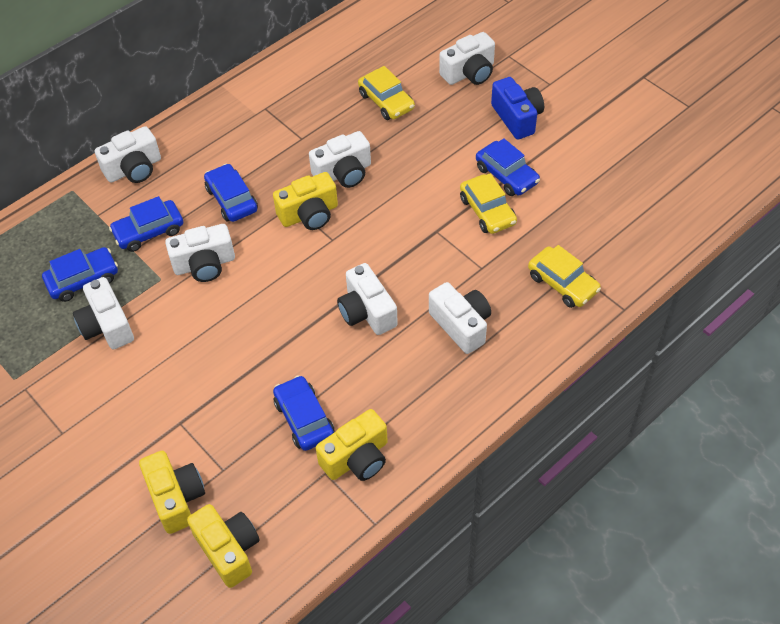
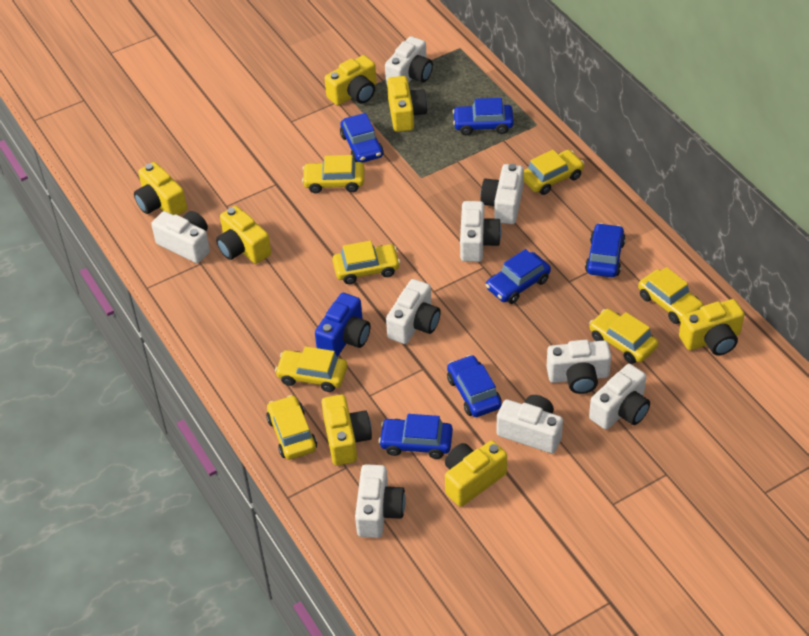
blue car: [42,247,118,302] [109,196,183,252] [204,164,258,222] [273,375,335,451] [476,138,540,196] = 5 -> [340,113,384,163] [379,414,453,459] [447,355,502,417] [452,98,514,135] [486,249,551,304] [585,223,626,277] = 6
white camera: [73,277,134,349] [95,126,161,183] [165,224,235,282] [309,131,371,188] [337,263,398,335] [429,282,491,354] [439,32,495,85] = 7 -> [151,211,210,263] [355,464,405,538] [385,36,433,84] [386,279,441,344] [460,201,501,262] [480,164,524,224] [497,395,563,453] [546,340,611,394] [589,364,650,430] = 9
yellow camera: [139,451,205,534] [187,504,260,588] [273,172,338,230] [316,409,388,481] = 4 -> [134,162,187,215] [216,206,271,264] [322,395,372,465] [325,55,377,106] [387,76,427,132] [445,441,507,507] [679,299,744,356] = 7
yellow car: [358,66,415,120] [460,173,517,234] [528,245,601,308] = 3 -> [266,395,317,460] [275,346,348,392] [302,155,364,193] [332,241,400,284] [523,150,585,195] [589,309,659,364] [638,267,704,324] = 7

